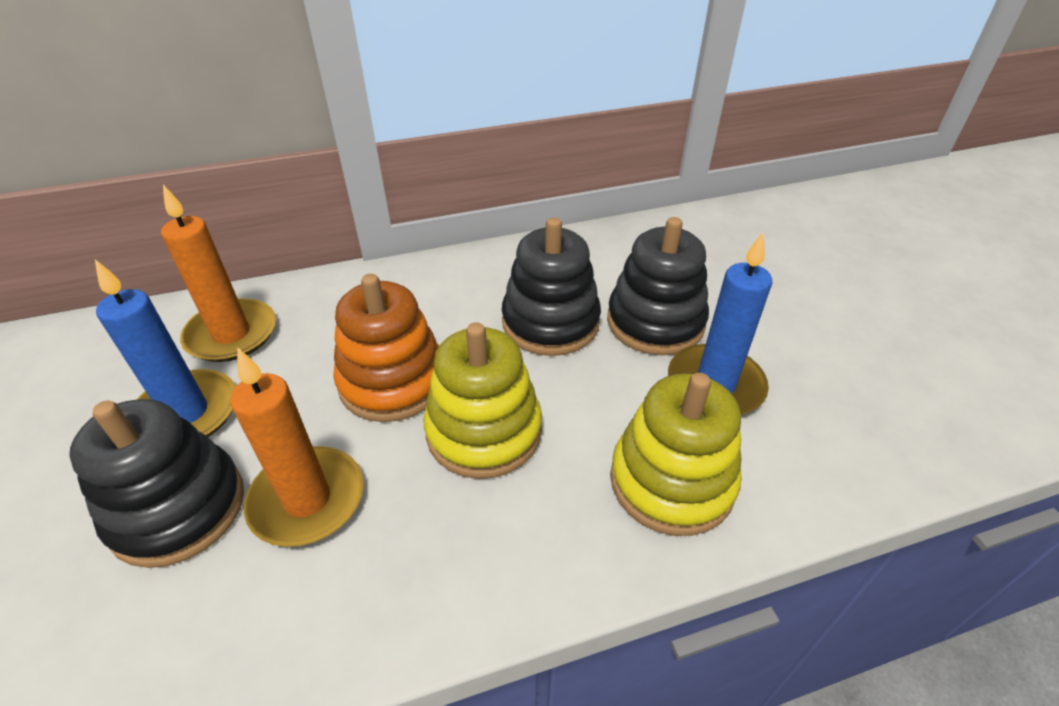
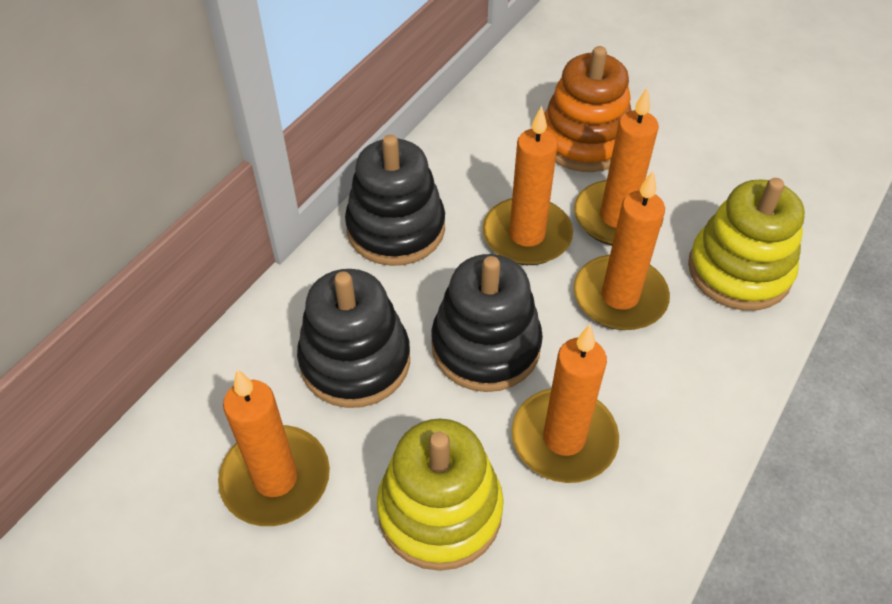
blue candle: [95,260,236,437] [668,232,772,415] = 2 -> none = 0
orange candle: [161,185,276,362] [230,348,364,547] = 2 -> [218,369,330,526] [483,106,573,265] [512,325,619,483] [574,88,664,245] [574,171,670,330] = 5

